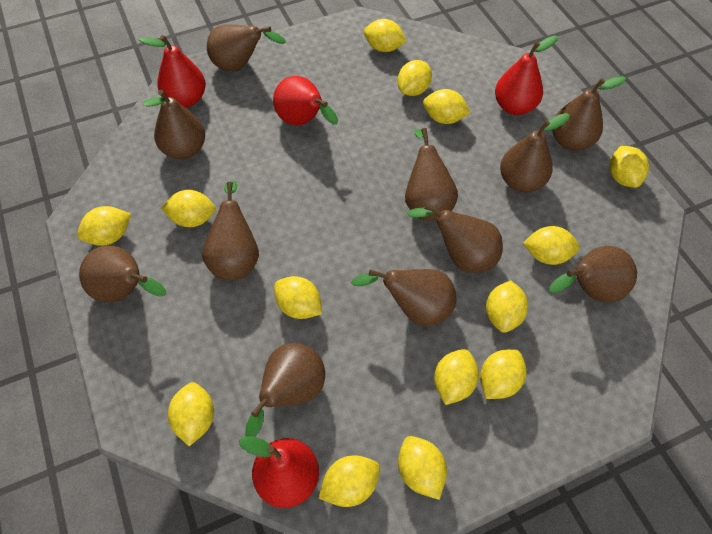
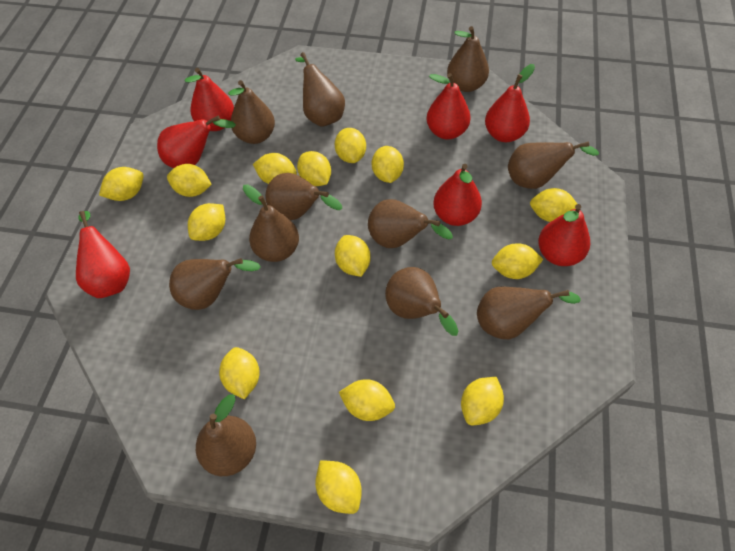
red pear: [139,35,206,107] [239,436,319,508] [273,76,338,125] [495,36,558,115] = 4 -> [76,211,130,298] [157,115,236,168] [184,68,234,131] [426,73,471,140] [433,164,482,226] [485,64,535,142] [538,204,590,266] = 7

